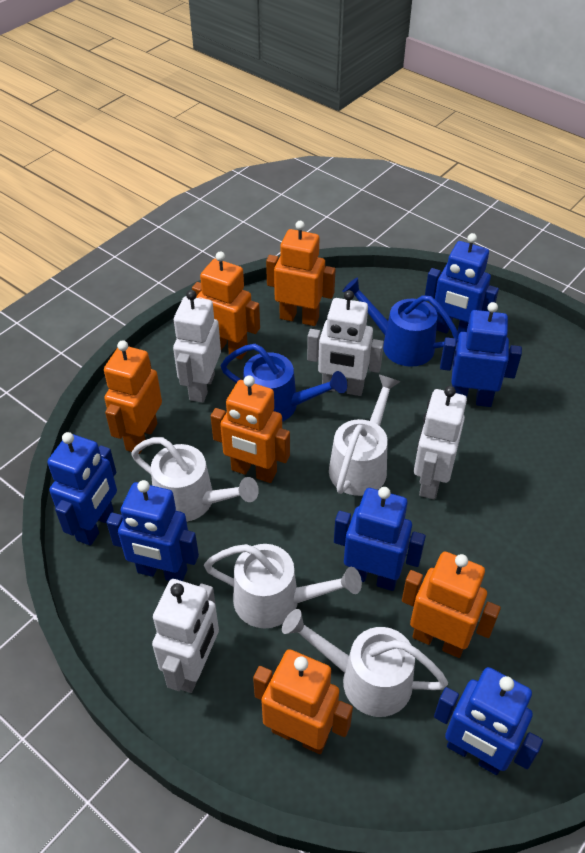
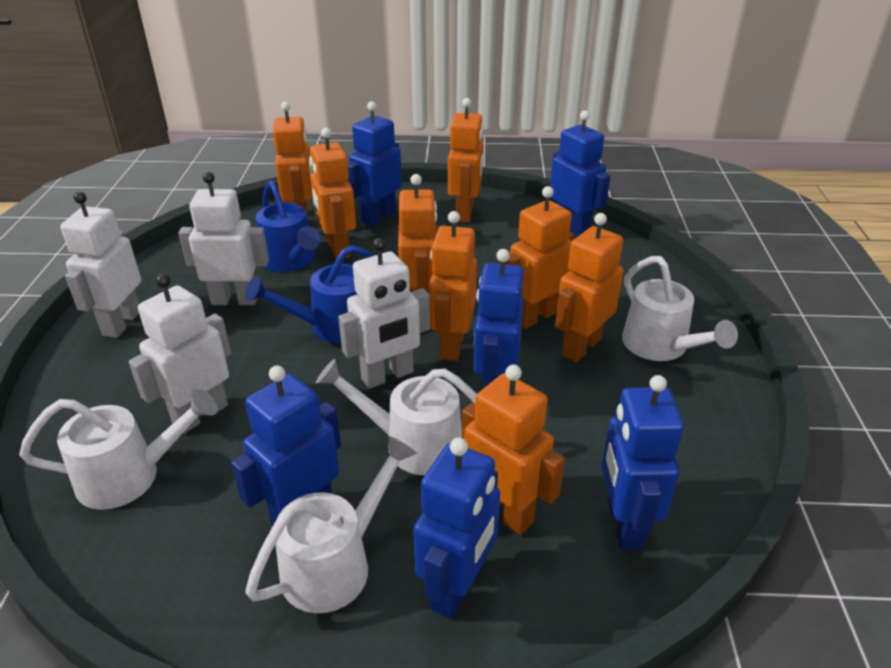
orange robot: [104,340,162,454] [192,252,260,360] [211,375,290,483] [253,649,353,754] [266,221,336,326] [402,551,501,658] = 6 -> [273,101,312,219] [309,128,356,259] [398,174,437,293] [429,211,477,361] [448,98,484,223] [462,365,565,535] [505,186,574,329] [555,213,624,362] = 8

